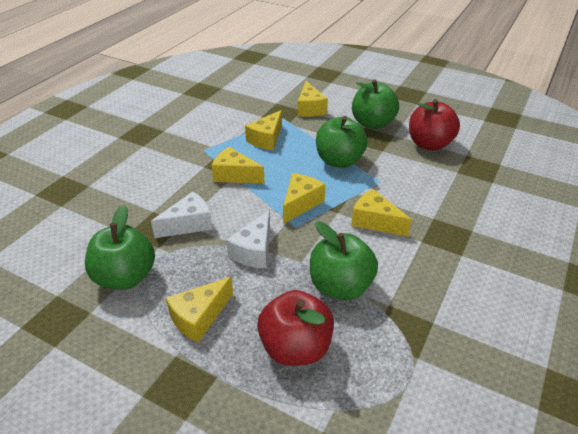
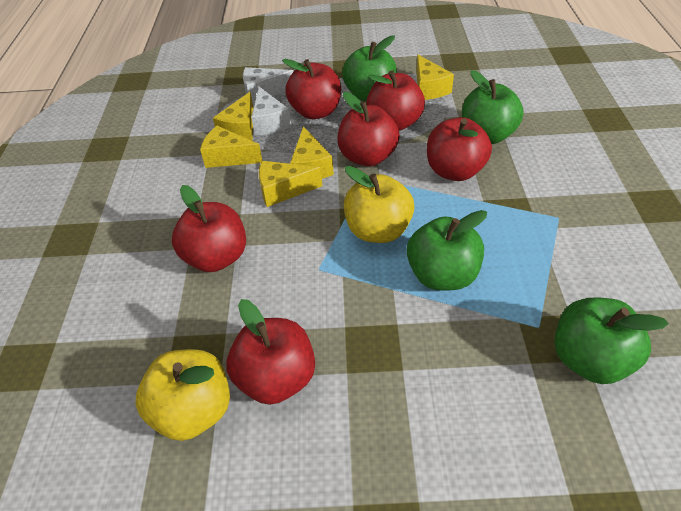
red apple: [257,290,334,366] [409,99,460,151] = 2 -> [172,185,246,272] [226,299,315,405] [282,59,341,119] [338,92,400,166] [366,70,425,131] [427,117,492,181] = 6
yellow apple: none = 0 -> [135,349,230,441] [344,166,414,243] = 2
yellow cheese: [166,277,233,343] [212,147,265,184] [245,110,282,150] [283,173,326,224] [297,81,328,117] [351,189,412,237] = 6 -> [200,126,262,168] [213,92,253,141] [259,161,323,207] [290,126,334,179] [416,55,454,100] = 5

